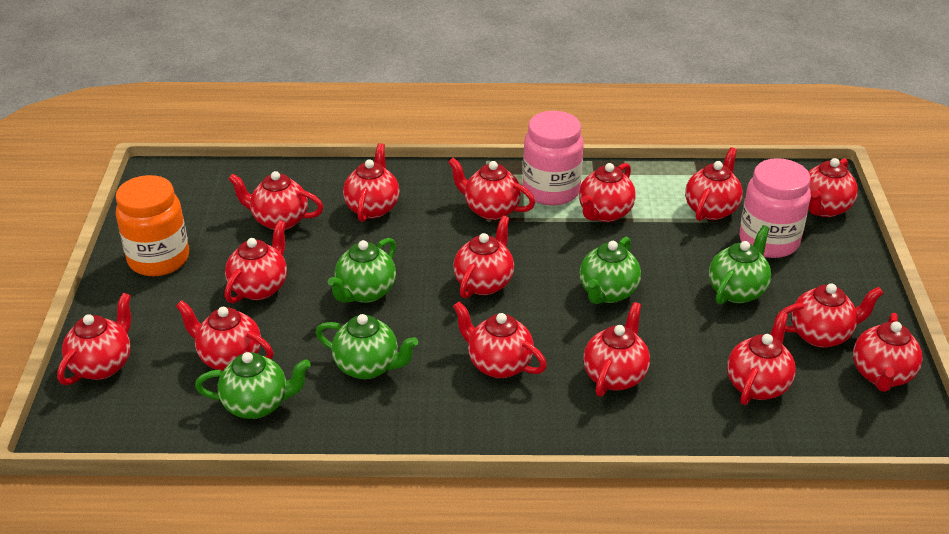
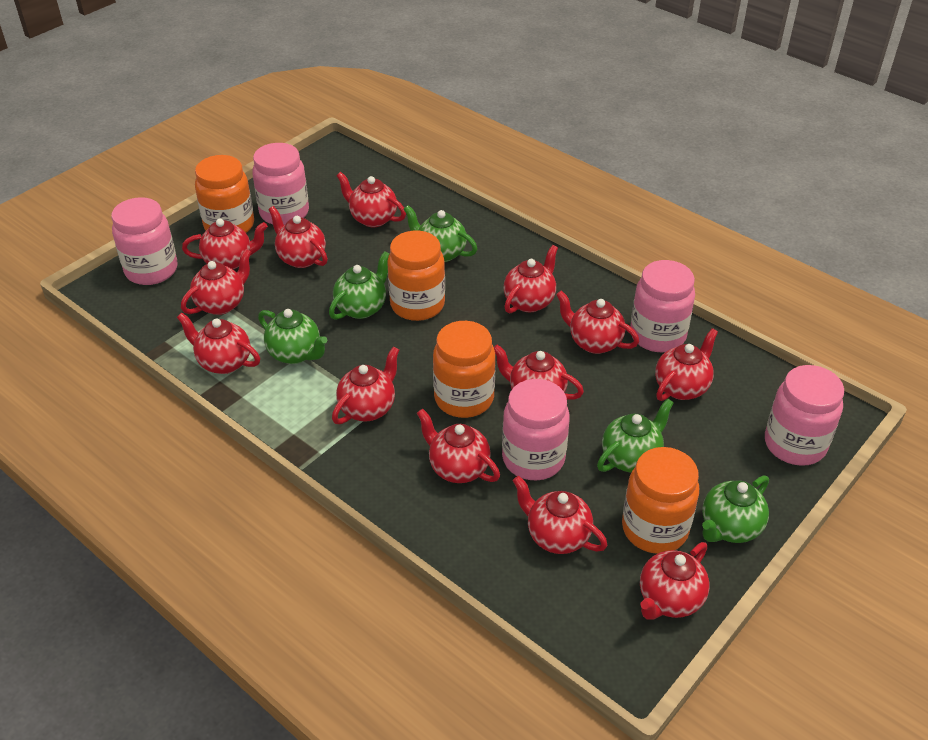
orange jar: [116,175,189,276] = 1 -> [195,155,254,233] [387,231,445,321] [433,321,495,418] [622,447,699,554] = 4
pink jar: [523,111,584,205] [739,158,811,258] = 2 -> [111,197,178,285] [252,143,309,225] [502,379,570,481] [630,260,695,352] [765,365,844,466] = 5
red teapot: [57,293,131,385] [176,300,273,371] [225,220,287,303] [229,171,323,230] [343,143,400,222] [448,158,535,220] [453,216,514,299] [453,301,547,378] [579,163,636,222] [583,302,650,397] [685,147,743,221] [727,312,796,405] [775,283,883,348] [808,158,858,217] [853,313,923,392] = 15 -> [177,313,260,374] [181,249,252,315] [182,218,268,270] [268,206,328,268] [332,347,399,424] [336,172,406,227] [417,409,500,483] [494,345,584,400] [504,245,558,313] [513,476,607,554] [556,291,639,354] [640,542,709,620] [655,328,718,401] = 13

